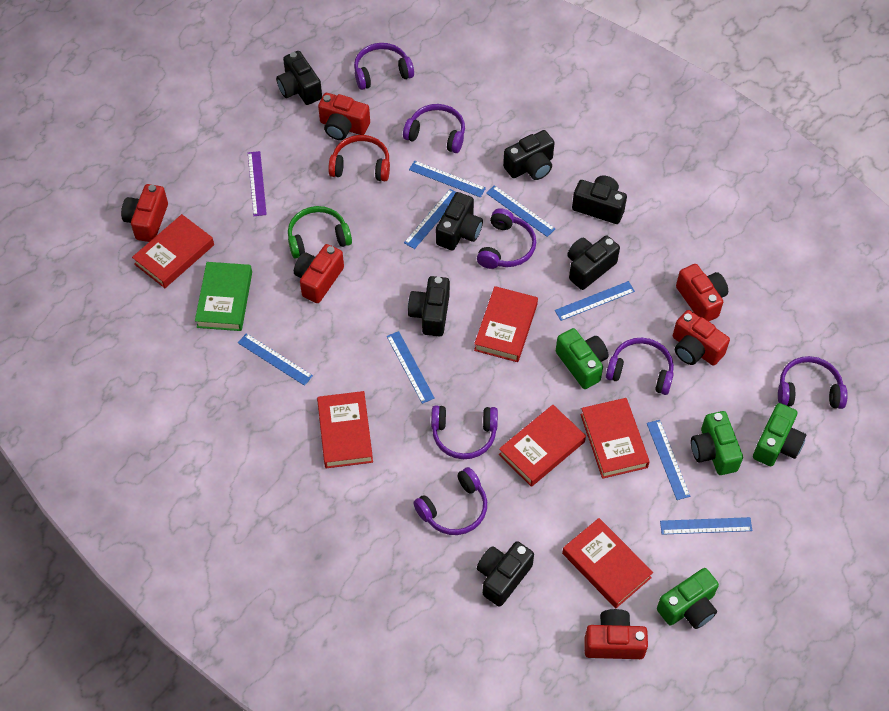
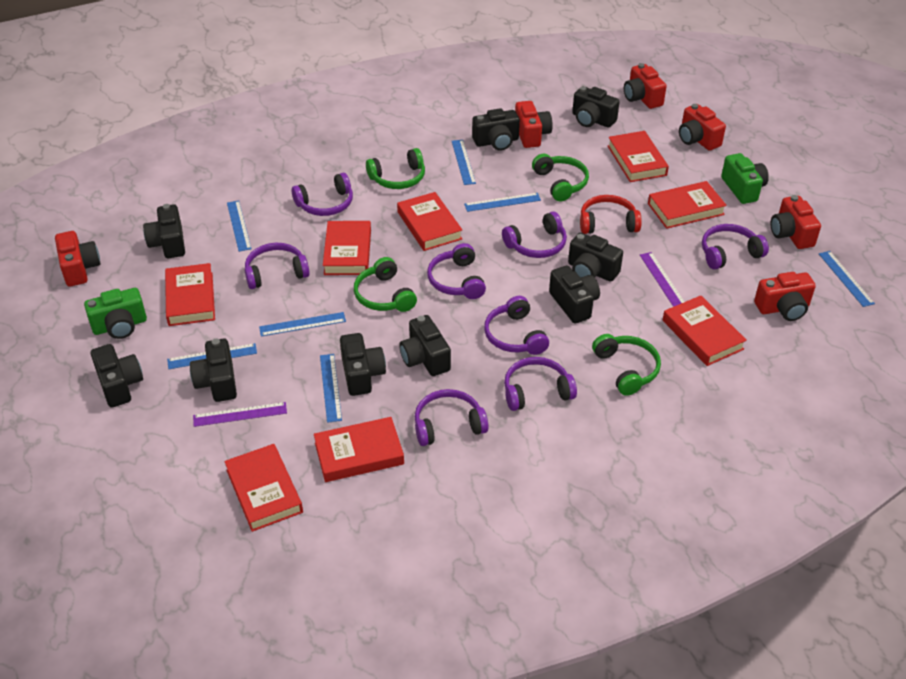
black camera: [276,51,322,105] [408,276,450,337] [436,192,483,250] [477,541,534,607] [503,130,555,180] [567,235,620,290] [572,175,627,224] = 7 -> [91,344,143,408] [143,204,185,258] [190,339,237,402] [340,333,386,396] [399,315,451,376] [472,108,520,151] [549,266,600,323] [568,233,623,282] [572,86,620,128] = 9
blue ruler: [238,333,313,386] [387,331,435,404] [404,189,456,249] [409,160,486,198] [486,185,555,237] [555,281,635,321] [647,420,690,500] [660,517,752,535] = 8 -> [167,343,257,369] [227,201,251,252] [259,312,346,337] [320,354,342,423] [452,140,476,185] [464,193,541,212] [819,251,875,307] = 7
green book: [195,262,252,331] = 1 -> none = 0
green camera: [556,328,608,389] [657,568,719,629] [691,411,743,475] [753,403,806,466] = 4 -> [84,288,147,339] [721,153,769,204] = 2
green headphones: [288,206,352,259] = 1 -> [354,257,417,312] [366,148,425,189] [532,154,589,202] [592,334,661,396] = 4
purple headphones: [354,43,414,90] [403,104,465,153] [413,467,487,535] [431,405,498,459] [477,208,536,269] [606,338,674,395] [778,356,848,409] = 7 -> [245,243,310,289] [292,173,353,216] [415,389,489,446] [427,243,486,299] [484,296,549,355] [502,211,567,258] [504,357,577,411] [702,224,769,270] = 8
purple ruler: [248,151,267,216] = 1 -> [193,402,287,427] [640,252,685,307] = 2
red book: [132,214,214,288] [317,391,373,468] [474,286,538,362] [499,405,586,487] [562,518,653,608] [580,398,650,479] = 6 -> [165,263,215,326] [224,444,303,532] [314,417,404,482] [323,221,371,275] [397,192,462,251] [608,131,669,182] [648,181,727,229] [663,295,747,366] = 8

